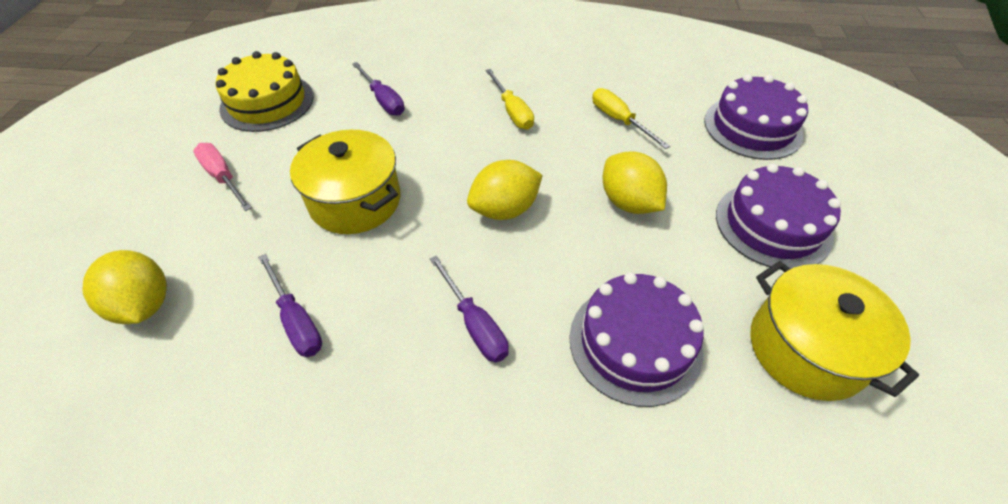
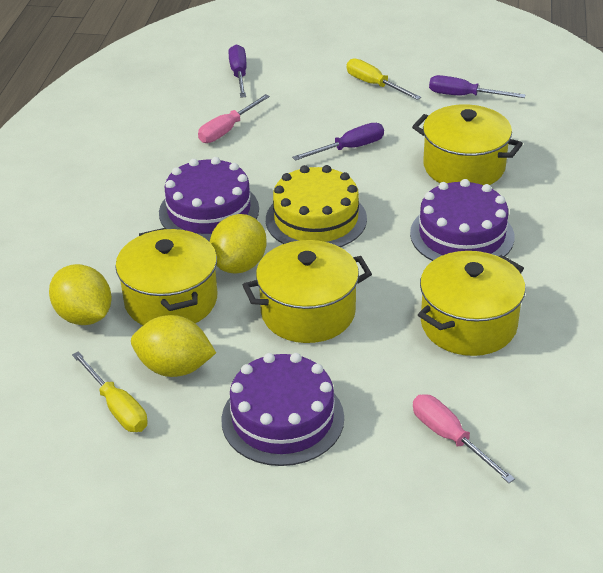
pink screwdriver: [193,143,252,211] = 1 -> [198,94,270,143] [413,394,515,483] = 2
yellow pot: [290,130,400,234] [751,261,919,401] = 2 -> [115,228,217,325] [243,240,372,343] [412,104,523,185] [418,251,526,356] = 4

